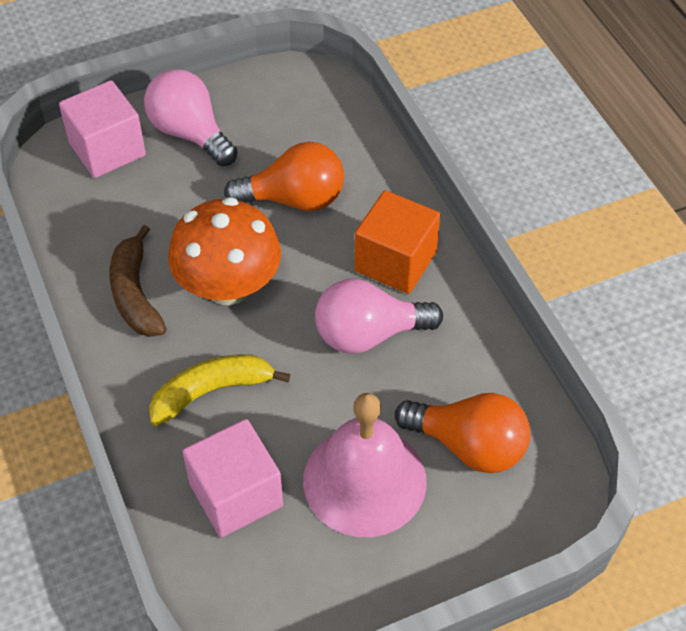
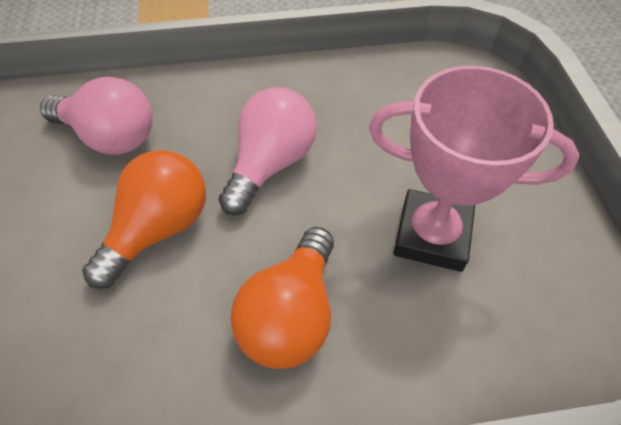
brown banana: [109,225,167,337] = 1 -> none = 0
orange cube: [354,190,440,294] = 1 -> none = 0
orange mushroom: [168,197,281,305] = 1 -> none = 0
pink bell: [303,393,427,537] = 1 -> none = 0
pink cube: [59,80,146,178] [183,419,283,538] = 2 -> none = 0
pink trophy: none = 0 -> [369,66,579,272] = 1
yellow banana: [149,354,291,426] = 1 -> none = 0

